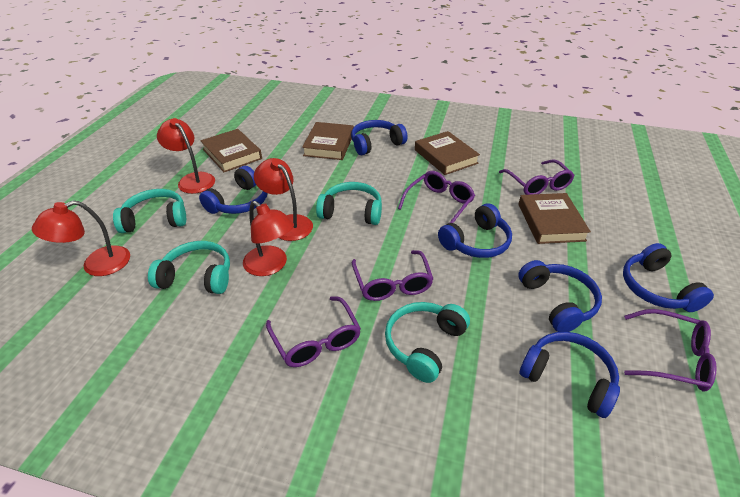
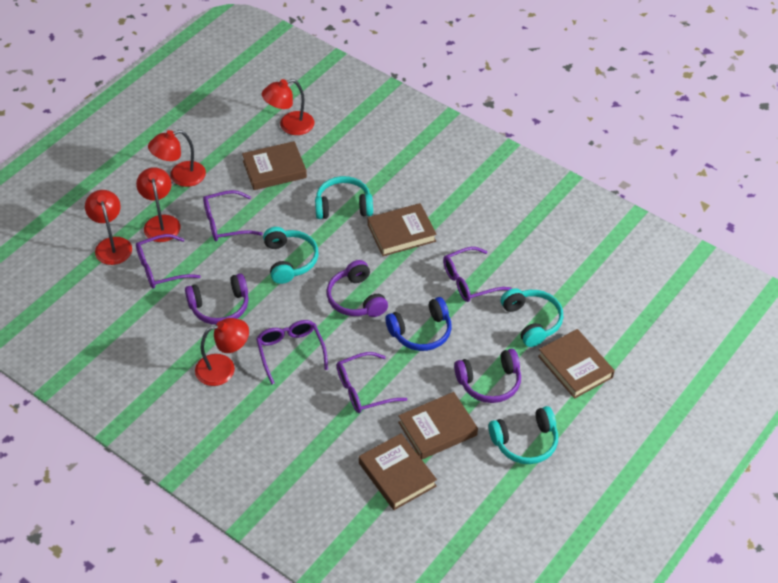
blue headphones: [199,166,267,214] [351,120,408,155] [438,203,512,258] [518,260,602,332] [520,332,620,418] [623,243,714,312] = 6 -> [385,297,452,351] = 1
brown book: [201,129,262,172] [302,122,354,160] [415,131,480,175] [518,193,591,244] = 4 -> [242,141,307,190] [359,433,437,510] [368,203,437,256] [398,392,478,459] [538,329,615,399] = 5
purple headphones: none = 0 -> [185,273,248,325] [327,260,388,317] [454,349,521,403] = 3
red lamp: [32,201,130,276] [157,118,215,194] [243,201,294,276] [254,158,313,241] = 4 -> [85,190,132,265] [136,167,180,242] [148,130,206,187] [195,318,249,386] [262,79,314,135] = 5

